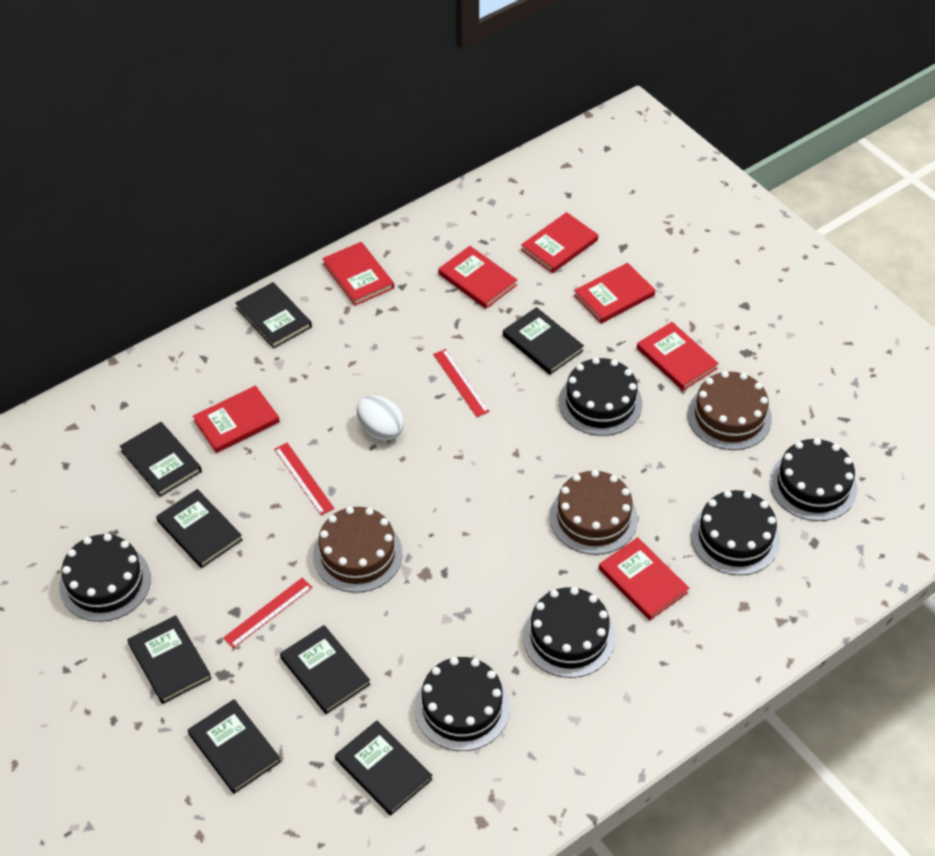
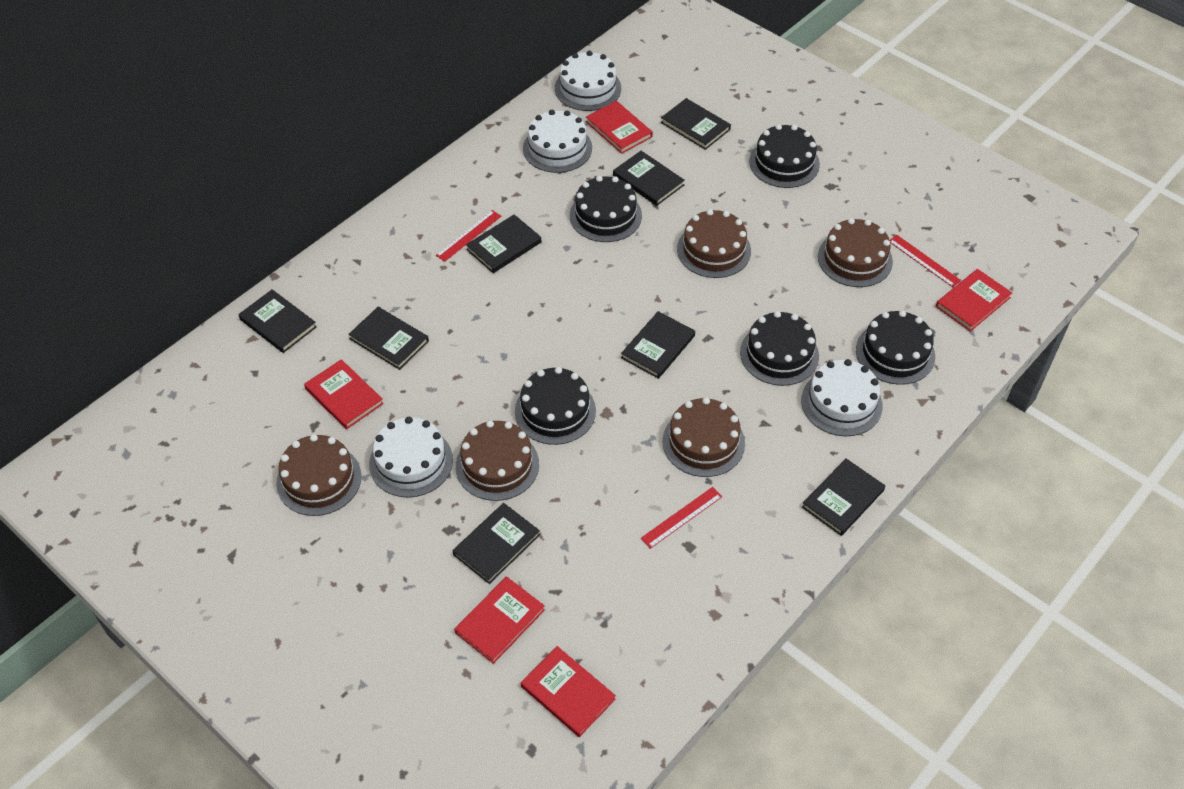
black cake: [59,534,151,622] [414,657,510,751] [523,587,615,678] [559,357,642,436] [691,490,780,575] [770,438,857,521] = 6 -> [515,367,596,445] [570,176,642,242] [740,311,819,386] [749,124,820,188] [856,310,935,385] = 5
brown cake: [313,506,403,593] [550,470,638,555] [687,371,772,450] = 3 -> [276,434,361,516] [456,420,539,501] [662,397,745,477] [677,209,751,278] [818,218,893,287] = 5
red book: [193,385,280,453] [322,242,394,306] [438,246,517,309] [521,212,598,273] [574,263,655,324] [599,537,689,620] [637,322,719,391] = 7 -> [304,359,384,429] [454,576,545,664] [521,646,616,737] [586,101,653,154] [936,269,1012,332] = 5
white cake: none = 0 -> [369,417,453,498] [523,110,592,173] [555,51,621,111] [801,359,883,436] = 4
white egg: [357,395,404,441] = 1 -> none = 0

